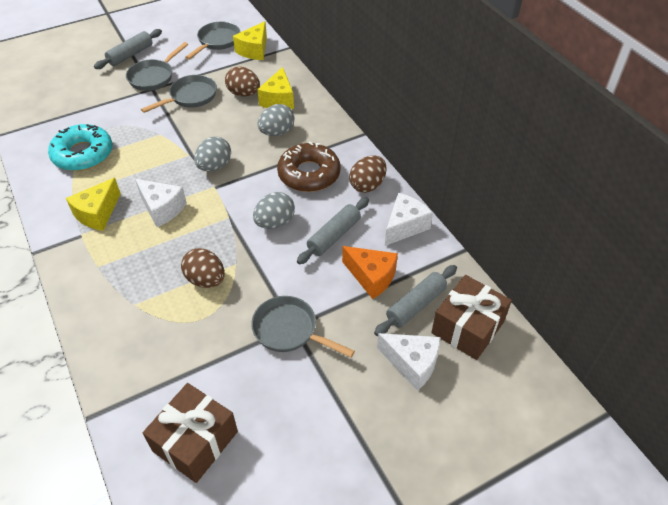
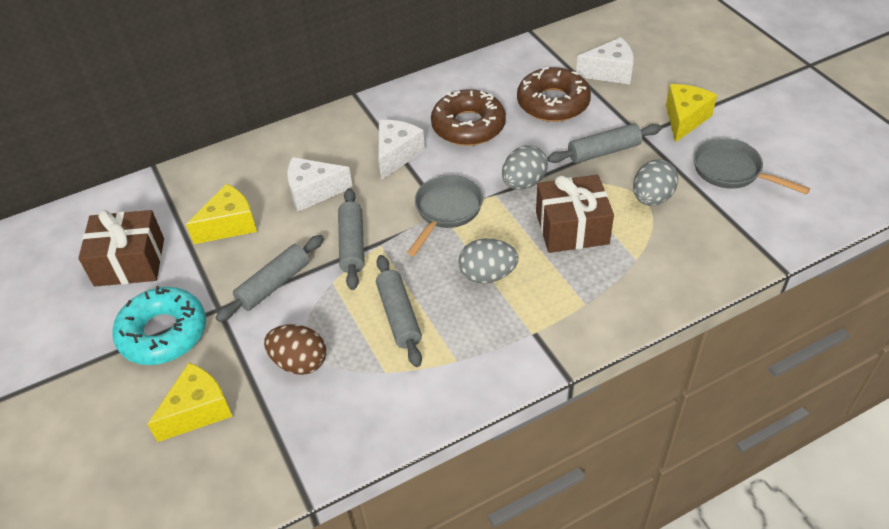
brown donut: [277,142,341,192] = 1 -> [431,89,506,146] [517,67,591,122] = 2
brown egg: [181,248,225,288] [225,67,260,97] [349,155,387,193] = 3 -> [264,324,326,375] = 1
grey pan: [126,42,188,91] [141,75,217,113] [185,21,240,60] [251,296,355,357] = 4 -> [407,175,483,256] [694,138,810,195] = 2
grey rolling pin: [94,29,162,69] [297,197,369,264] [374,265,457,336] = 3 -> [216,235,324,322] [338,188,365,290] [376,255,422,367] [547,124,661,163] = 4
orange cheese: [342,246,398,299] = 1 -> none = 0

